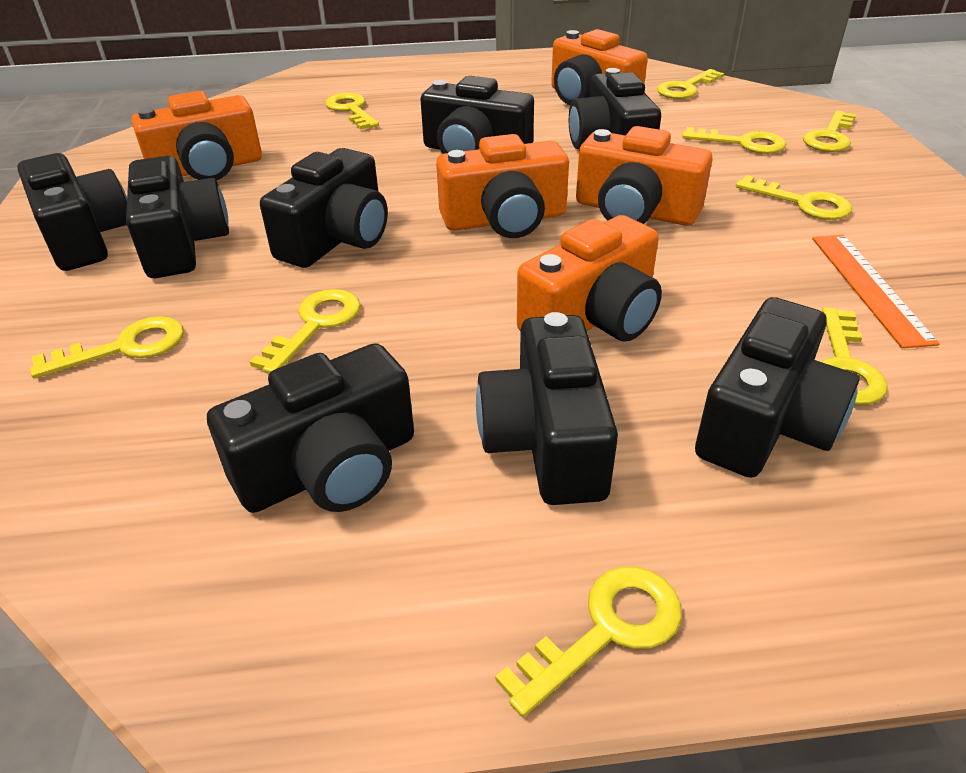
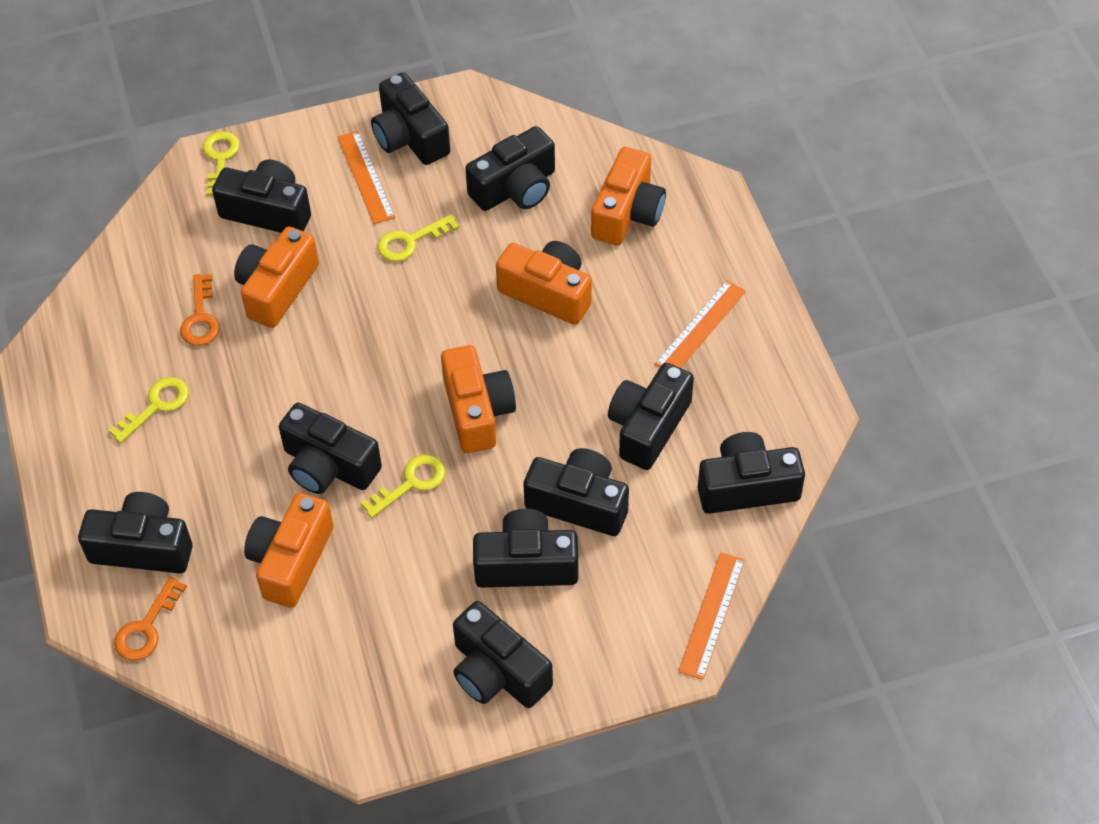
black camera: [17,153,127,271] [126,156,229,278] [207,343,414,513] [260,148,388,268] [420,76,534,154] [476,312,618,505] [569,68,661,149] [695,297,860,478] = 8 -> [78,492,193,573] [212,160,311,233] [279,403,382,494] [371,72,450,165] [453,601,553,708] [465,126,555,211] [473,509,579,588] [523,448,629,536] [608,363,694,470] [697,432,805,514] = 10
orange key: none = 0 -> [114,576,187,661] [180,274,220,346] = 2
orange ruler: [812,235,940,348] = 1 -> [338,131,395,224] [654,280,746,368] [678,552,745,680] = 3
yellow key: [30,316,184,379] [250,289,361,374] [325,93,379,130] [495,566,682,717] [657,69,724,99] [682,127,786,154] [736,175,852,220] [803,110,856,152] [821,307,888,405] = 9 -> [109,377,189,443] [203,131,240,196] [361,455,446,518] [378,214,459,262] = 4

